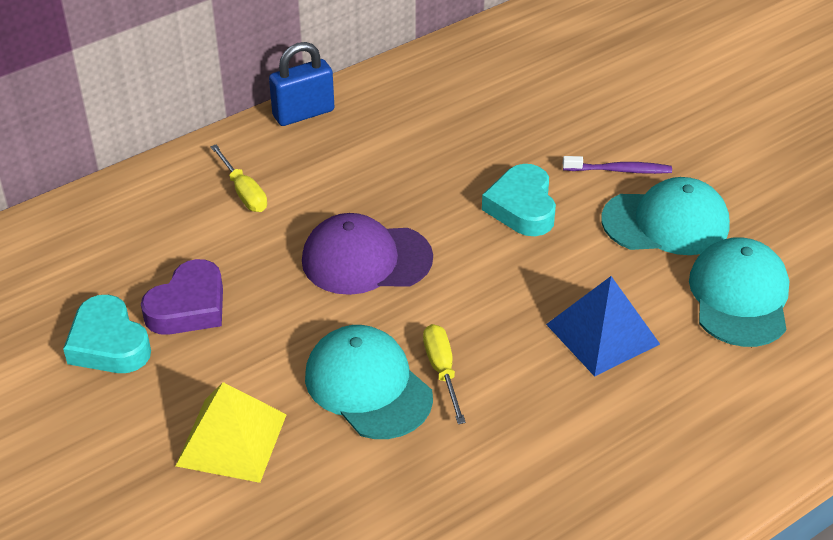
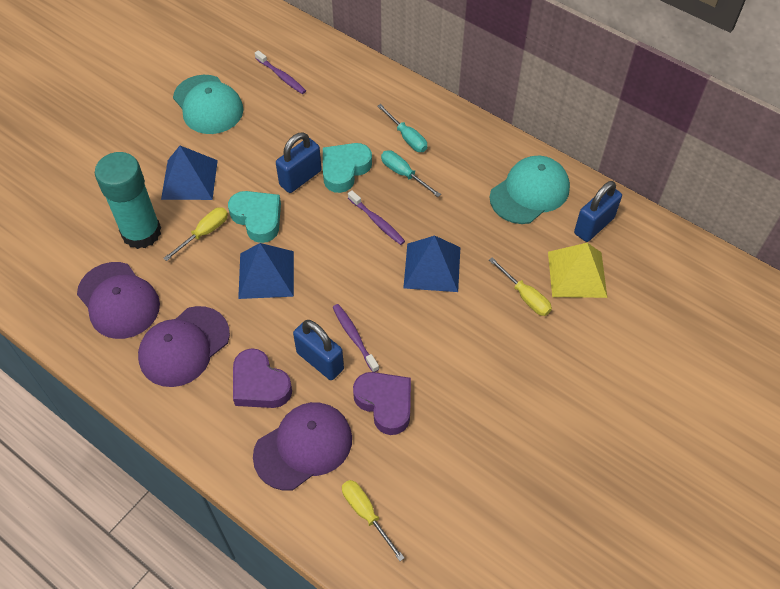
blue padlock: [269,42,334,126] = 1 -> [276,132,322,193] [293,320,344,380] [574,181,622,242] = 3
blue pyramid: [546,276,660,377] = 1 -> [161,146,218,200] [238,243,294,299] [403,236,460,292] = 3
purple cap: [302,213,433,295] = 1 -> [77,262,160,339] [138,306,230,387] [253,402,352,490] = 3
purple heart: [141,259,223,335] = 1 -> [233,348,292,408] [353,372,411,435] = 2
purple toothbrush: [563,156,672,174] = 1 -> [255,50,306,94] [333,304,379,372] [348,190,405,245] = 3
turquoise cap: [305,325,433,439] [601,177,730,255] [689,237,789,347] = 3 -> [173,75,244,134] [490,156,570,224] = 2
turquoise glue stick: none = 0 -> [95,152,161,249] = 1
turquoise screwdriver: none = 0 -> [378,104,427,152] [381,150,441,197] = 2
yellow screwdriver: [210,145,267,212] [423,324,466,424] = 2 -> [163,207,228,261] [342,480,404,561] [489,257,552,316] = 3

